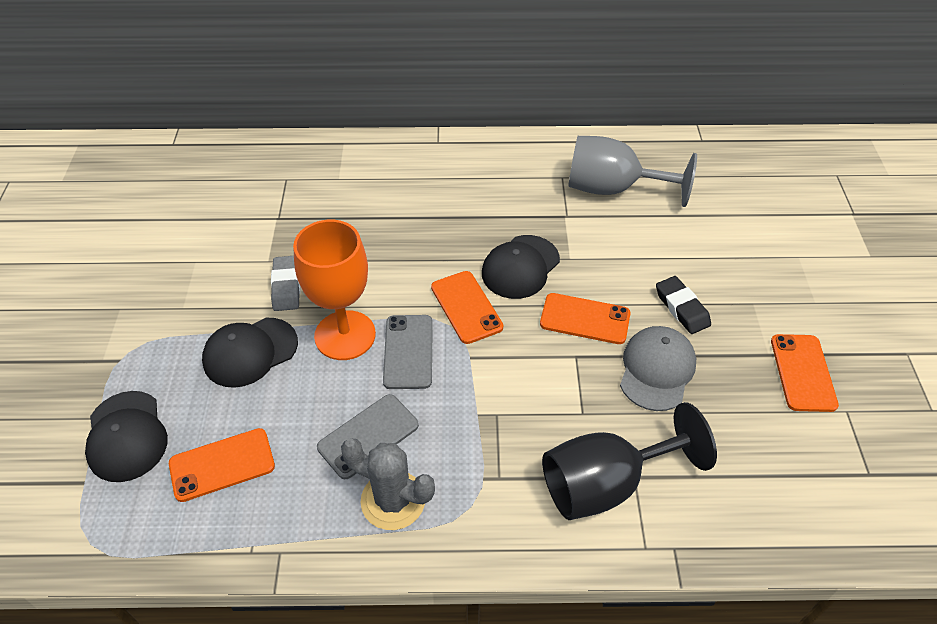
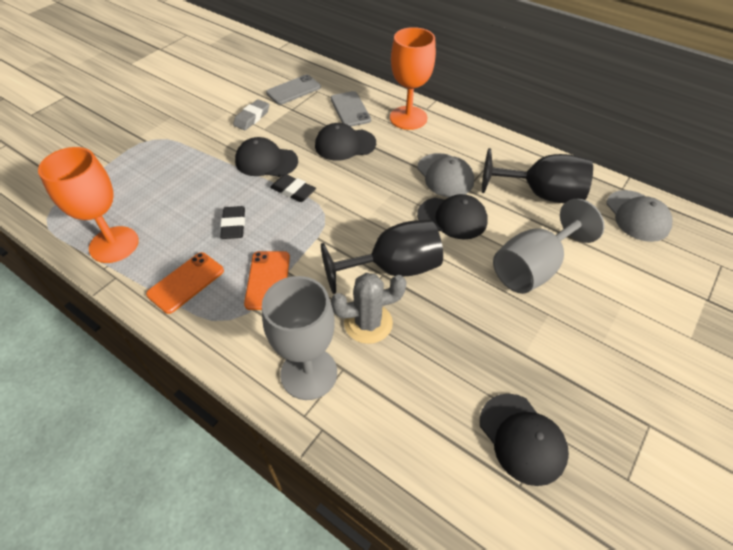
black cap: [85,391,168,482] [202,318,298,388] [482,235,560,299] = 3 -> [235,137,298,177] [315,123,376,161] [417,194,488,239] [480,394,569,486] = 4
black eraser: [656,276,711,334] = 1 -> [220,206,245,239] [270,174,316,202] = 2
black goblet: [542,402,717,520] = 1 -> [321,219,443,294] [482,148,593,203] = 2
grey cap: [620,326,696,411] = 1 -> [417,153,474,197] [606,190,672,242] = 2
grey goblet: [568,136,697,207] = 1 -> [262,276,337,400] [493,199,604,294] = 2
orange goblet: [293,220,376,360] = 1 -> [38,147,139,263] [390,27,436,130] = 2
orange phone: [169,428,275,502] [431,271,503,344] [540,293,630,344] [771,334,839,412] = 4 -> [146,252,224,314] [244,251,290,310] = 2

